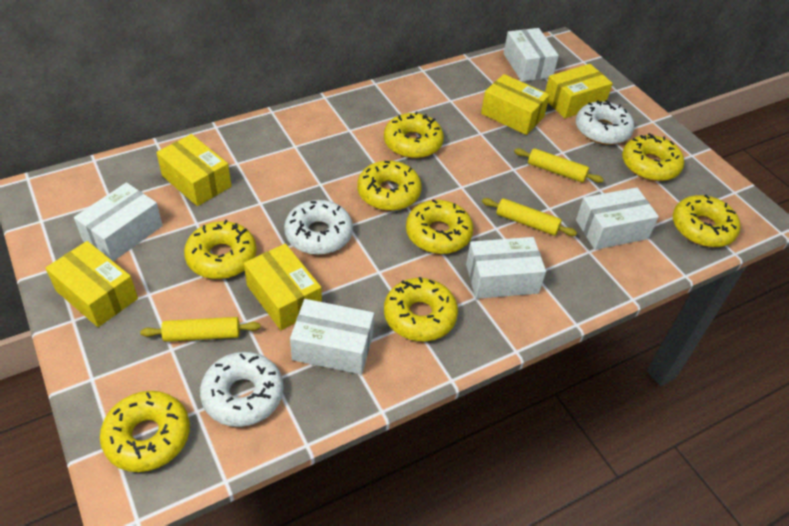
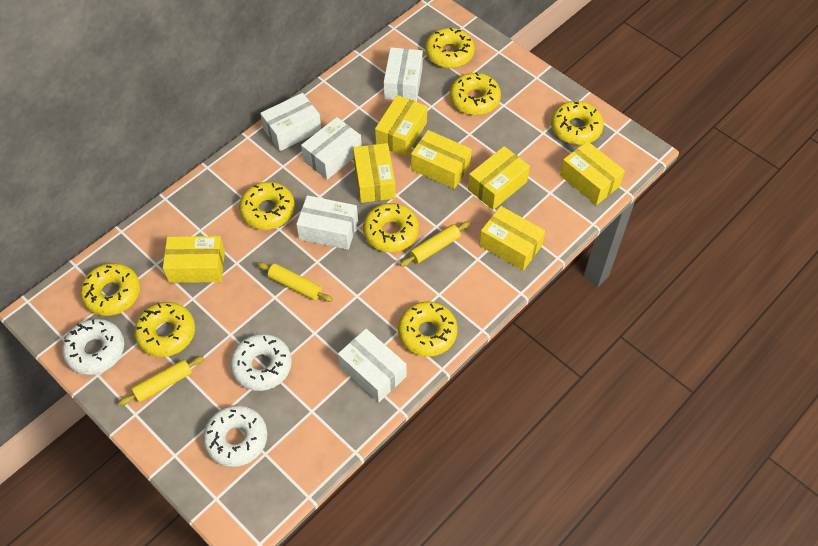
yellow box: [45,241,138,327] [156,134,232,206] [244,244,322,330] [481,74,550,135] [545,64,613,118] = 5 -> [163,236,225,283] [353,143,396,203] [375,95,427,156] [411,130,472,189] [468,146,530,210] [479,206,545,271] [560,141,625,205] = 7

